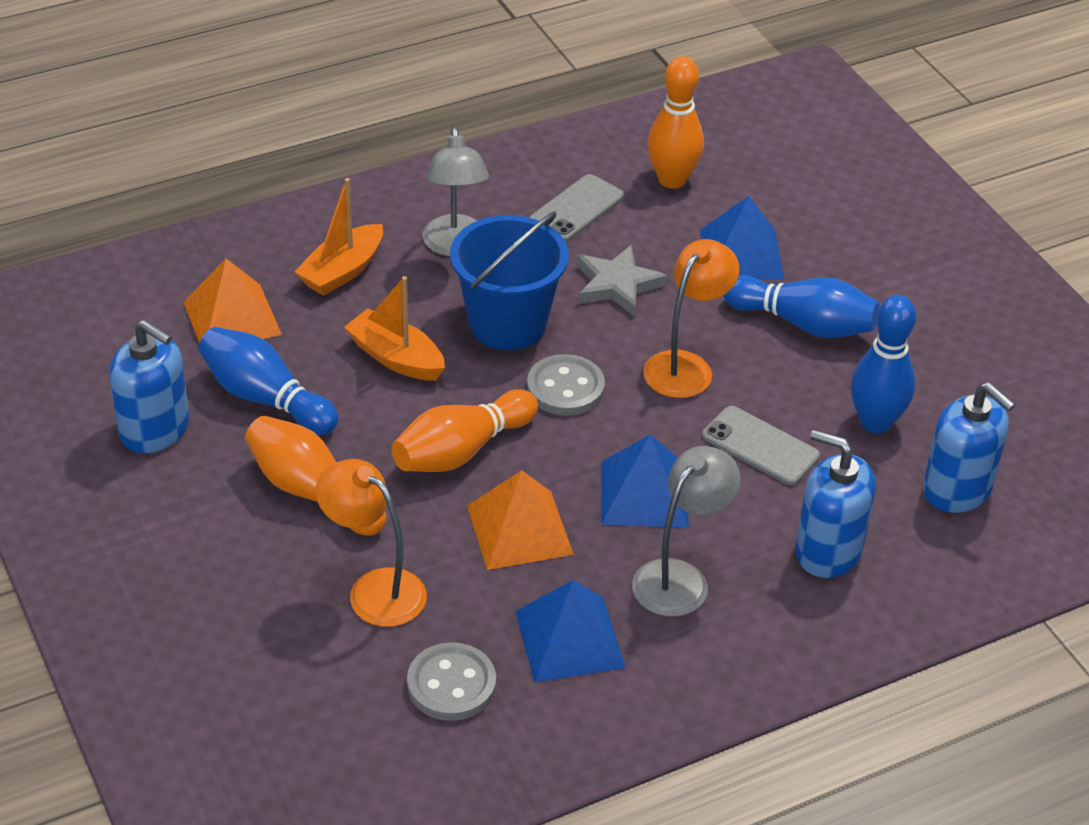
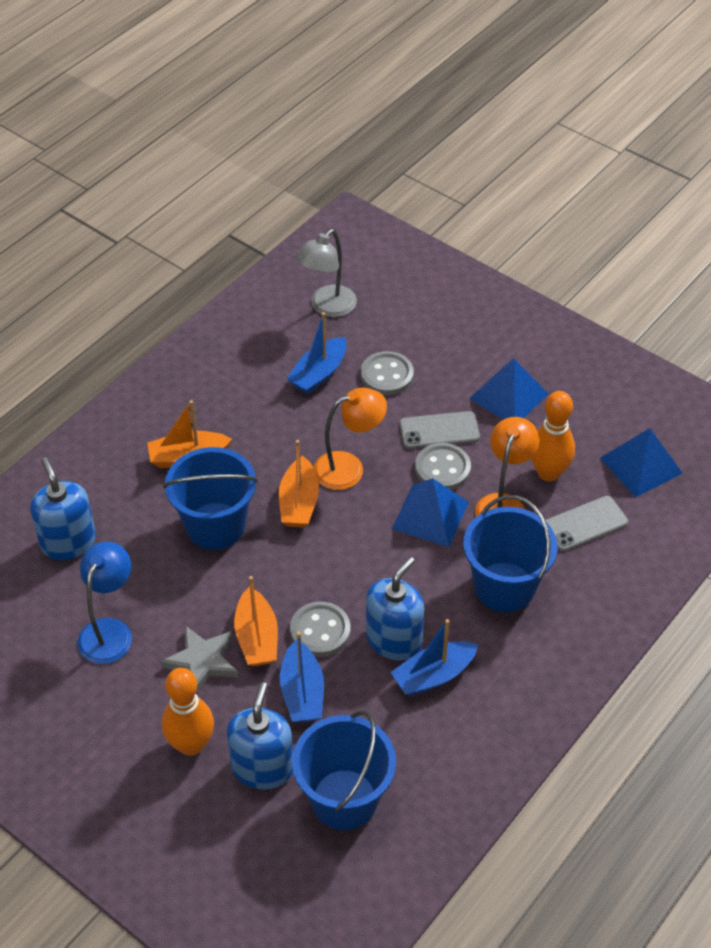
blue boat: none = 0 -> [280,631,324,723] [287,312,347,394] [391,619,478,696] = 3
blue bowling pin: [198,327,339,435] [723,275,880,338] [851,295,916,433] = 3 -> none = 0
blue bucket: [450,211,569,350] = 1 -> [163,447,258,550] [292,710,396,830] [463,495,557,612] = 3
blue lamp: none = 0 -> [77,542,132,664] = 1
grey button: [407,642,496,721] [527,354,605,416] = 2 -> [290,601,350,657] [361,351,414,395] [415,443,471,490] = 3
grey lamp: [422,126,489,257] [632,446,741,617] = 2 -> [296,229,357,317] = 1
orange boat: [294,178,383,296] [344,276,445,381] = 2 -> [147,400,232,468] [234,576,278,666] [279,440,319,528] = 3
orange bowling pin: [245,416,387,536] [391,389,538,472] [647,56,704,189] = 3 -> [162,668,214,756] [531,391,575,482] = 2
orange pyramid: [183,259,282,343] [467,470,574,570] = 2 -> none = 0

